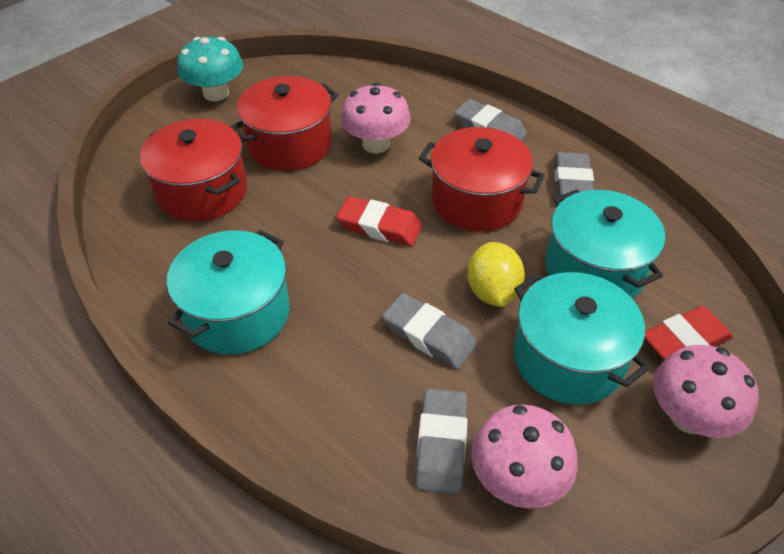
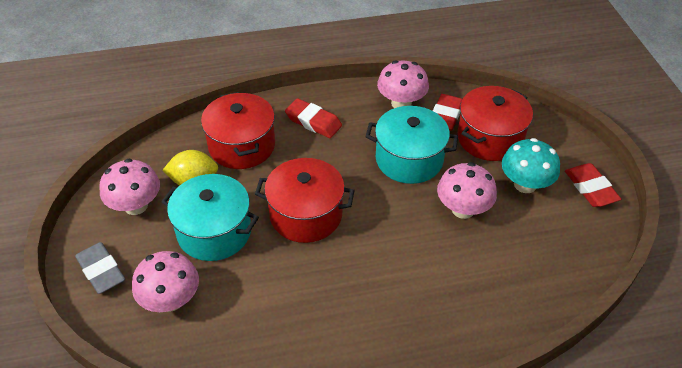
grey eraser: [382,293,477,369] [415,388,468,494] [454,99,527,141] [554,152,594,196] = 4 -> [75,242,125,294] = 1
pink mushroom: [341,83,411,153] [471,405,577,508] [653,345,758,438] = 3 -> [100,159,160,215] [132,251,199,312] [377,60,429,108] [437,162,497,219] = 4
red eraser: [336,196,422,246] [645,306,733,360] = 2 -> [285,98,342,138] [433,94,462,131] [565,163,621,207] = 3
turquoise pot: [167,230,290,355] [514,272,650,405] [545,189,665,298] = 3 -> [161,174,259,261] [365,106,458,184] = 2

